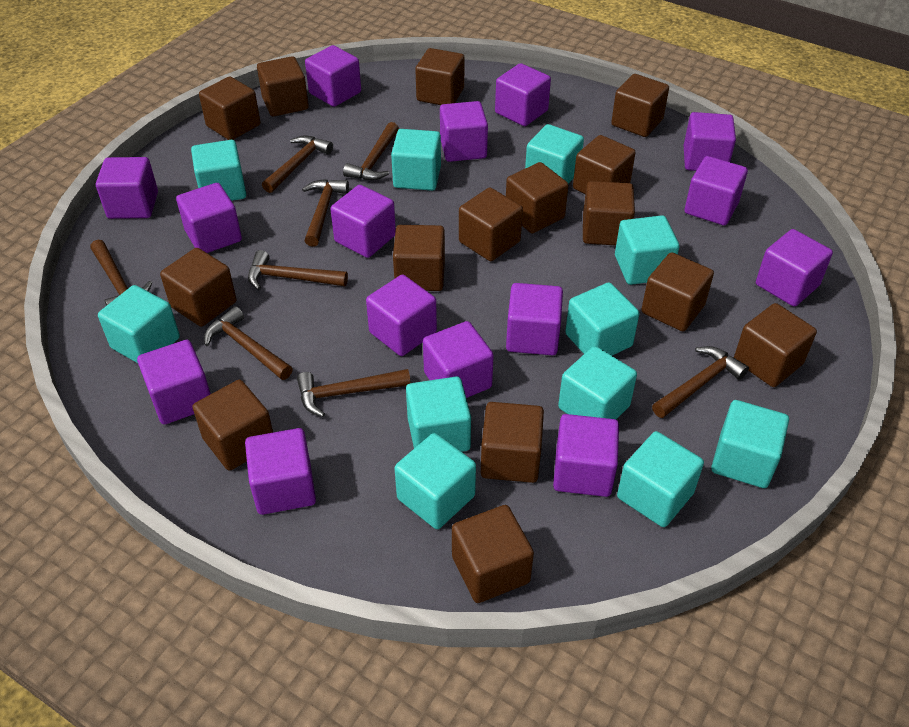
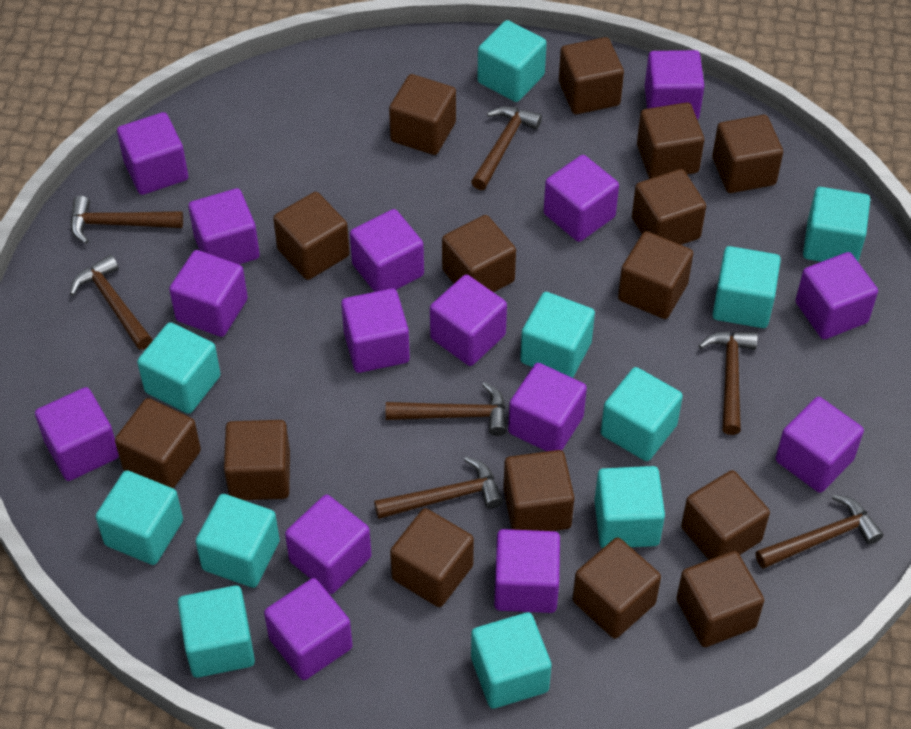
brown hammer: [90,240,152,306] [204,306,293,380] [248,250,348,290] [262,136,333,193] [297,369,411,417] [302,179,349,247] [343,122,399,180] [652,346,749,418] = 8 -> [70,255,153,350] [71,196,183,244] [374,457,503,519] [386,382,507,436] [471,106,542,190] [698,332,758,435] [756,494,883,569] = 7

